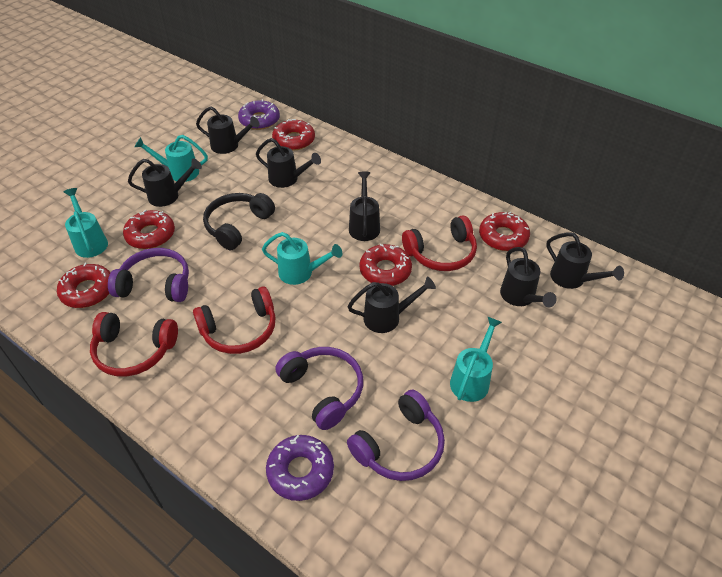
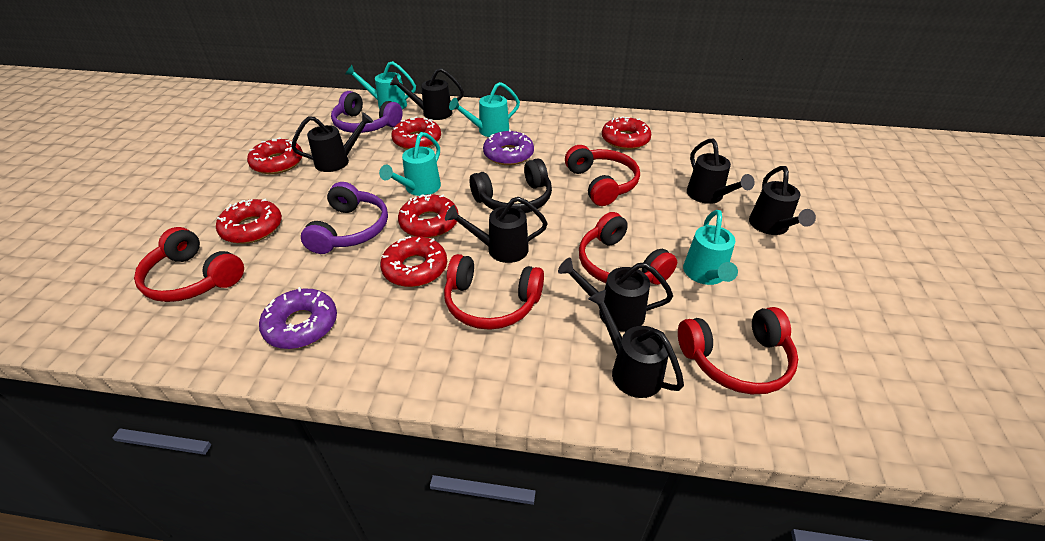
purple headphones: [108,248,189,302] [275,347,363,430] [347,390,445,481] = 3 -> [301,182,388,254] [331,91,403,133] = 2
red donut: [57,263,111,308] [123,210,175,249] [272,119,315,151] [359,244,412,286] [479,212,530,251] = 5 -> [216,199,282,244] [247,137,303,174] [380,236,447,287] [391,116,441,150] [398,194,459,238] [602,116,651,150] = 6
red headphones: [90,312,178,376] [193,286,276,354] [402,215,477,271] = 3 -> [134,227,244,302] [444,254,544,330] [565,145,640,206] [579,212,677,285] [678,307,798,394] = 5

